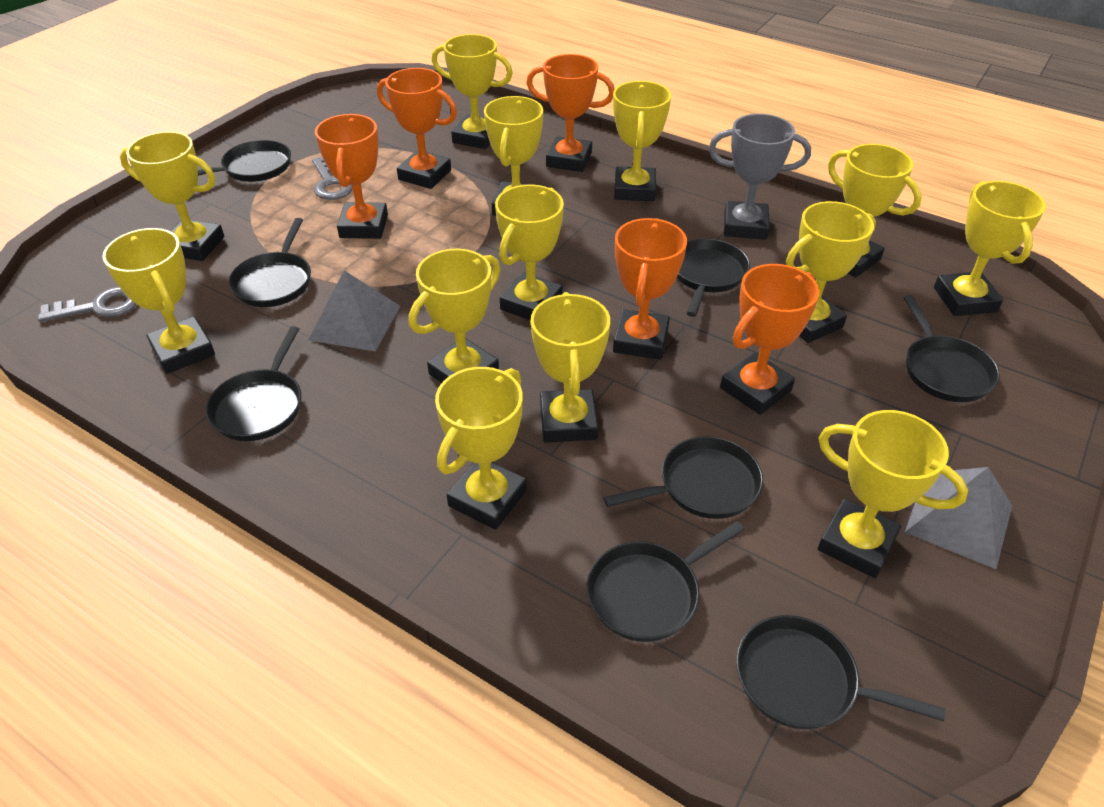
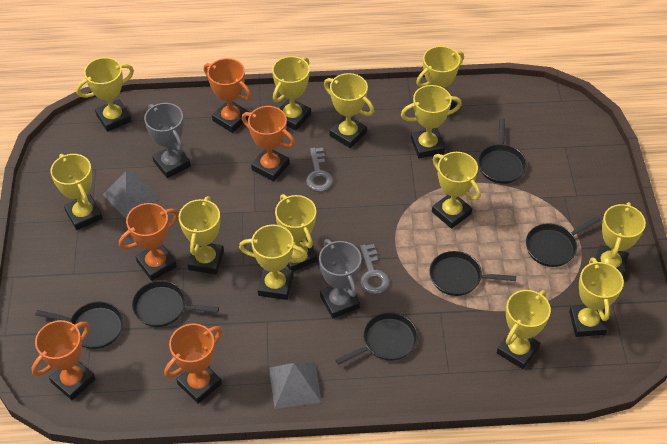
black pan: [198,140,291,182] [206,326,302,441] [229,218,311,307] [587,521,745,642] [603,436,763,519] [677,239,750,317] [736,615,945,729] [903,295,1000,402] = 8 -> [35,301,123,349] [132,281,219,327] [335,312,418,365] [429,251,516,296] [478,118,527,184] [526,216,601,267] = 6
grey trophy: [709,114,811,240] = 1 -> [144,103,191,178] [319,239,362,319] = 2

